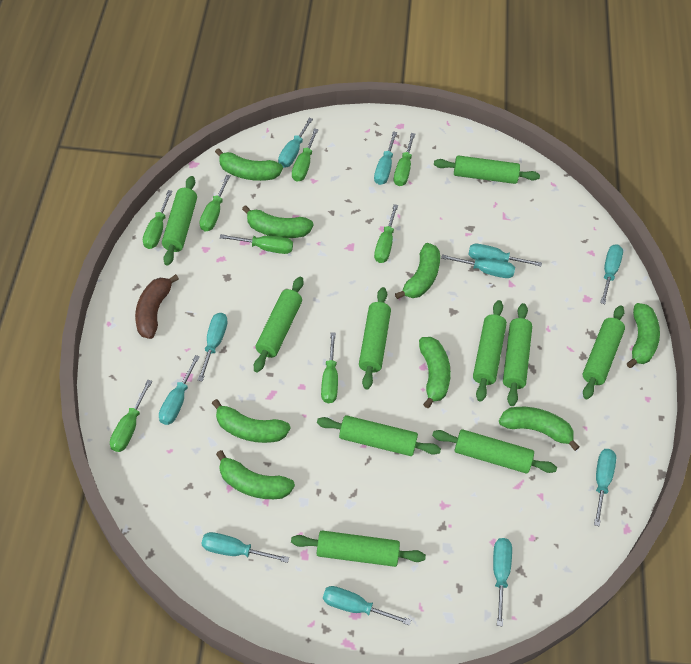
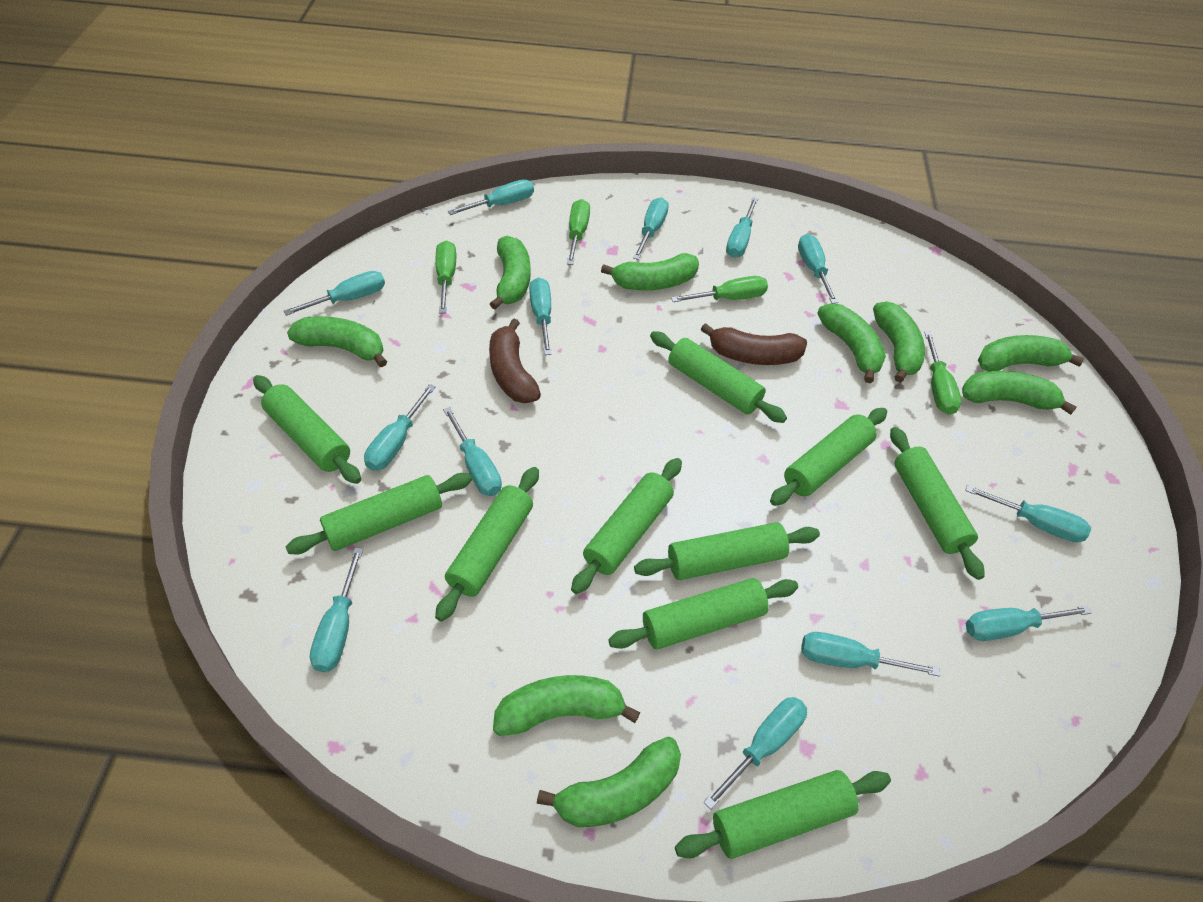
brown banana: [135,274,179,339] = 1 -> [489,318,541,403] [701,323,807,365] = 2
green banana: [212,399,290,443] [215,148,283,181] [216,450,295,499] [242,205,314,238] [395,243,440,299] [419,337,451,408] [499,407,579,451] [627,303,660,368] = 8 -> [287,316,387,367] [490,236,531,309] [493,675,640,736] [537,737,681,827] [601,253,699,290] [817,303,886,383] [873,301,925,383] [962,371,1077,415] [978,335,1084,371] = 9
green screwdriver: [110,380,152,452] [143,190,173,249] [199,175,231,231] [220,234,293,254] [292,128,318,182] [321,332,338,403] [374,204,398,263] [394,133,415,186] = 8 -> [435,240,456,313] [567,199,590,265] [671,276,768,302] [924,332,962,415] = 4
turquoise screwdriver: [159,355,200,425] [198,313,228,382] [201,532,289,563] [278,118,313,168] [323,586,411,626] [374,131,397,185] [441,254,515,278] [468,244,542,266] [493,538,512,627] [594,449,616,526] [600,244,623,304] = 11 -> [283,271,385,316] [310,548,363,672] [364,384,436,471] [443,407,502,496] [448,179,534,215] [529,277,552,355] [633,197,669,260] [704,697,807,809] [726,197,758,258] [798,234,838,304] [801,632,940,677] [965,485,1091,542] [966,605,1092,641] = 13

